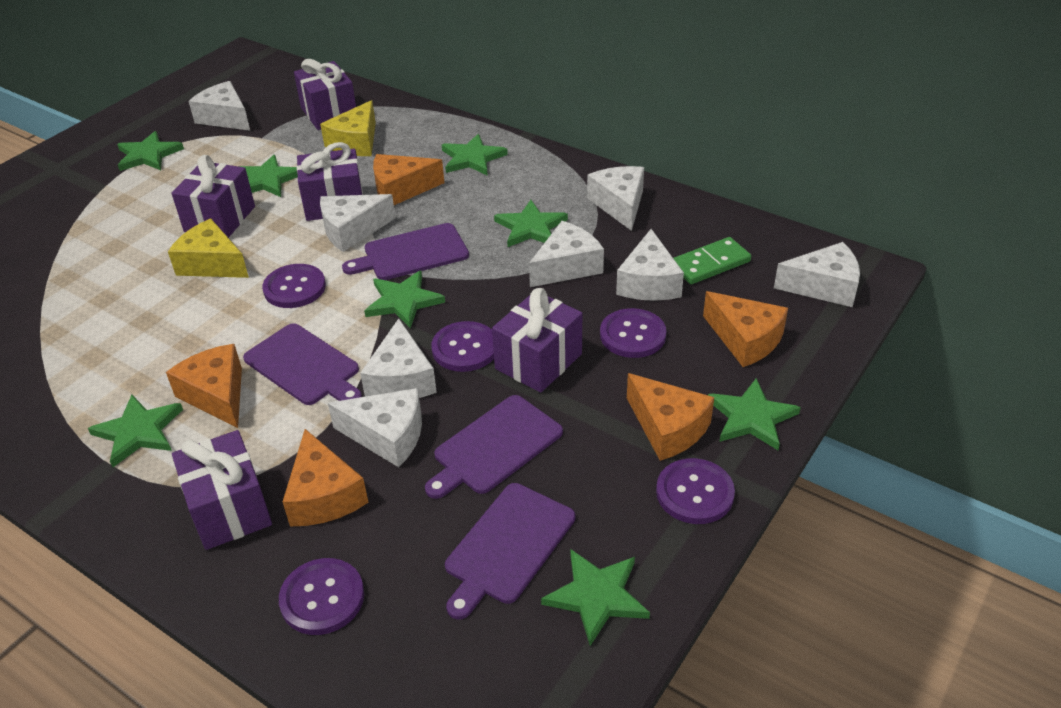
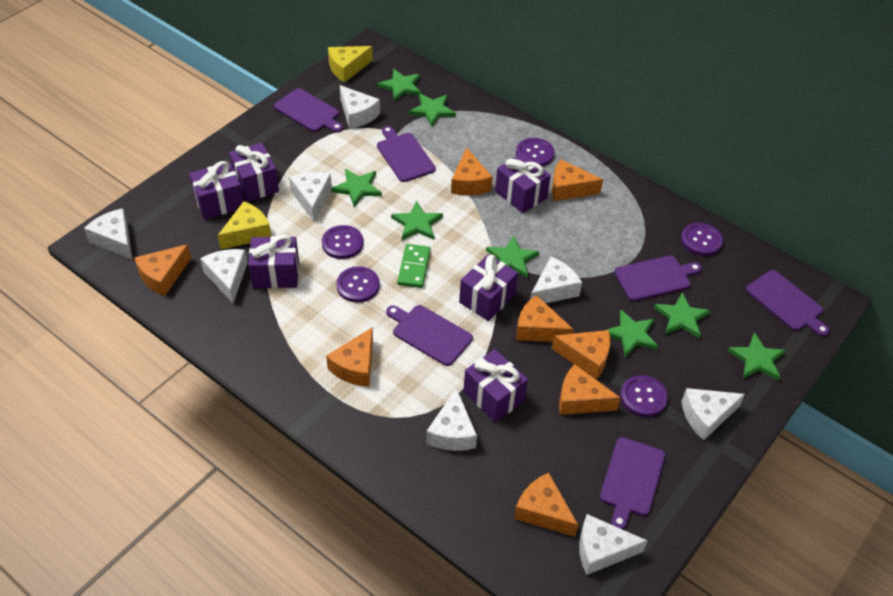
orange cheese: [166,344,242,428] [283,429,368,526] [373,154,444,205] [627,373,714,461] [703,291,788,367] = 5 -> [134,244,191,296] [326,328,373,387] [451,148,493,195] [514,473,578,537] [516,295,574,342] [552,160,603,201] [552,330,610,379] [559,364,621,415] = 8
purple cutting board: [243,323,362,405] [342,223,469,280] [425,395,563,499] [445,483,575,620] = 4 -> [274,88,343,133] [377,126,436,182] [386,305,473,366] [600,437,665,529] [614,255,702,301] [746,270,830,336] = 6
purple gift: [172,155,255,238] [172,430,272,550] [294,59,356,130] [297,142,363,221] [492,288,582,393] = 5 -> [189,161,243,220] [229,143,279,202] [248,235,299,288] [459,254,518,321] [463,349,528,422] [495,153,551,213] = 6

